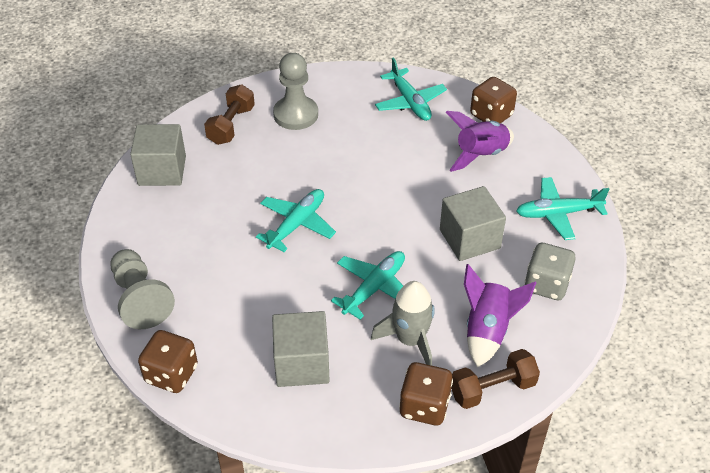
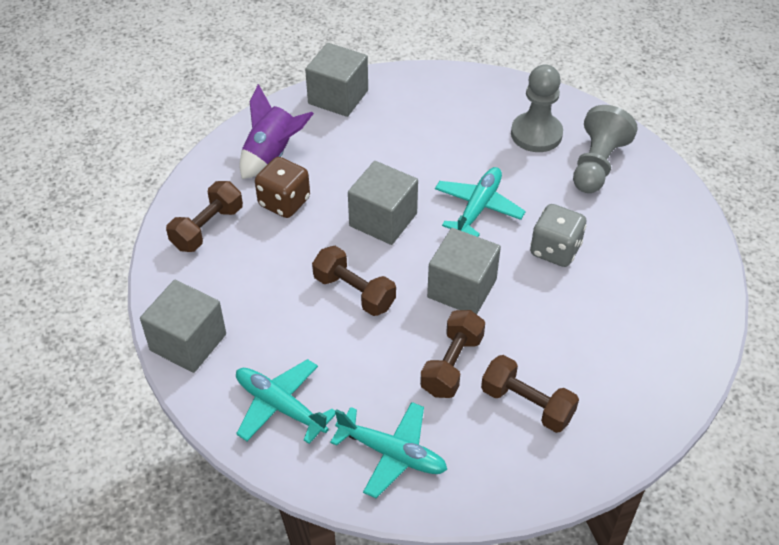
brown dice: [138,330,198,393] [399,362,453,425] [470,77,517,123] = 3 -> [255,157,310,218] = 1
brown dumbbell: [204,84,255,145] [451,349,540,409] = 2 -> [166,181,243,252] [312,246,396,316] [420,310,485,398] [481,355,579,433] = 4
grey cube: [130,124,186,186] [272,311,330,387] [440,186,506,261] = 3 -> [140,280,226,373] [305,43,368,117] [348,161,418,245] [427,228,501,314] = 4
grey rocket: [371,281,435,366] = 1 -> none = 0
purple rocket: [446,111,514,172] [464,264,536,367] = 2 -> [239,84,314,179] = 1
turquoise plane: [256,189,336,252] [331,251,405,320] [375,57,447,121] [516,177,609,240] = 4 -> [236,359,336,444] [330,402,447,498] [435,167,526,237] = 3

